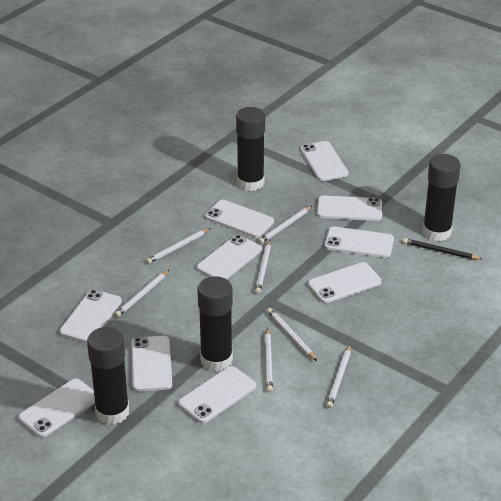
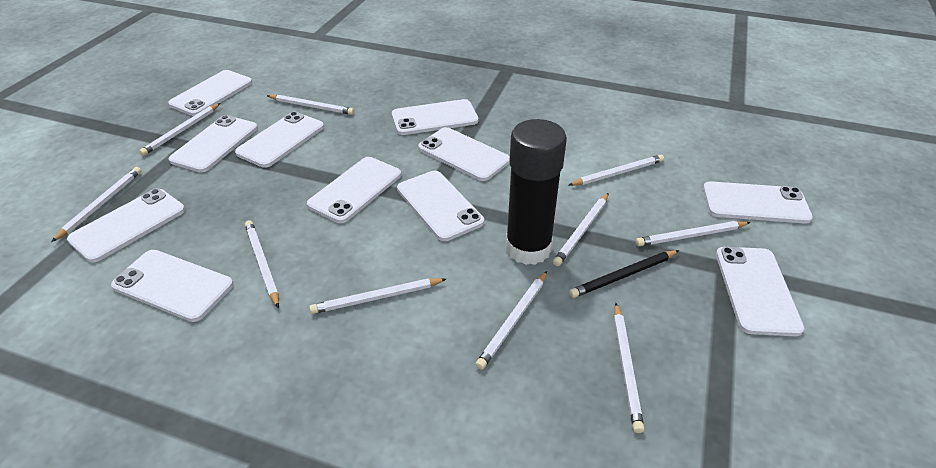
black glue stick: [87,327,129,425] [197,276,233,371] [236,107,265,191] [423,154,460,241] = 4 -> [506,119,567,265] = 1
white pencil: [115,270,169,317] [146,228,210,264] [255,240,271,294] [258,206,312,244] [265,328,273,392] [267,308,317,361] [327,345,351,408] = 7 -> [51,167,141,242] [139,103,220,156] [245,220,279,308] [267,94,354,115] [309,278,446,314] [475,271,547,370] [553,193,609,266] [569,155,664,186] [614,303,644,433] [636,221,751,246] = 10
white phone: [18,379,95,438] [60,290,122,343] [131,336,172,392] [178,366,256,423] [197,235,262,279] [205,200,274,238] [300,141,349,181] [308,262,382,303] [317,195,382,221] [325,227,394,258] = 10 -> [67,189,185,263] [111,250,233,322] [168,70,252,116] [169,115,258,172] [235,112,324,168] [307,157,401,223] [392,99,479,135] [397,171,484,241] [418,127,510,181] [703,181,813,224] [716,247,804,336] = 11

